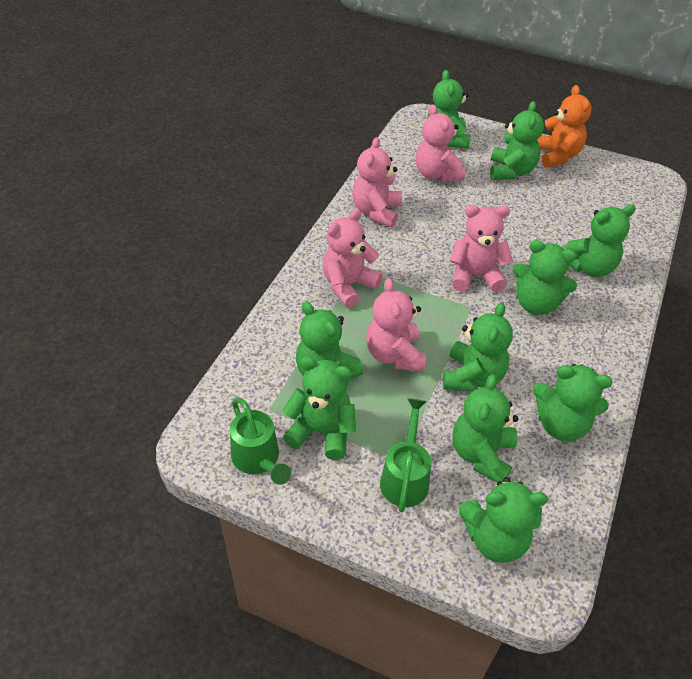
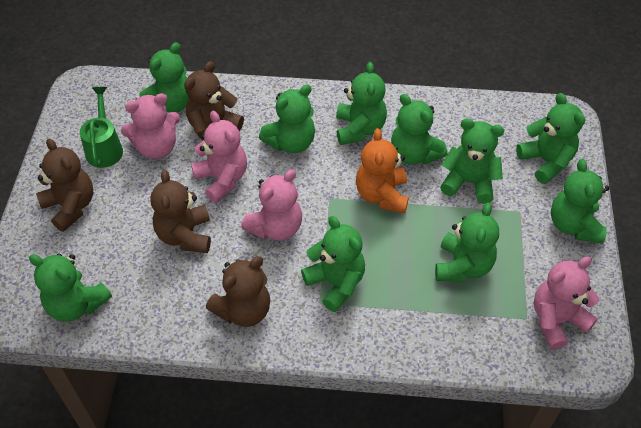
brown teddy bear: none = 0 -> [36,139,93,232] [150,170,211,253] [184,61,244,141] [206,256,270,327] = 4
green watering can: [230,398,291,485] [380,398,431,512] = 2 -> [80,87,123,168] = 1
pink teddy bear: [322,209,383,308] [352,137,402,227] [366,278,426,372] [416,104,465,182] [449,205,513,292] = 5 -> [121,93,180,159] [191,111,247,203] [241,169,302,241] [534,256,599,350] = 4

